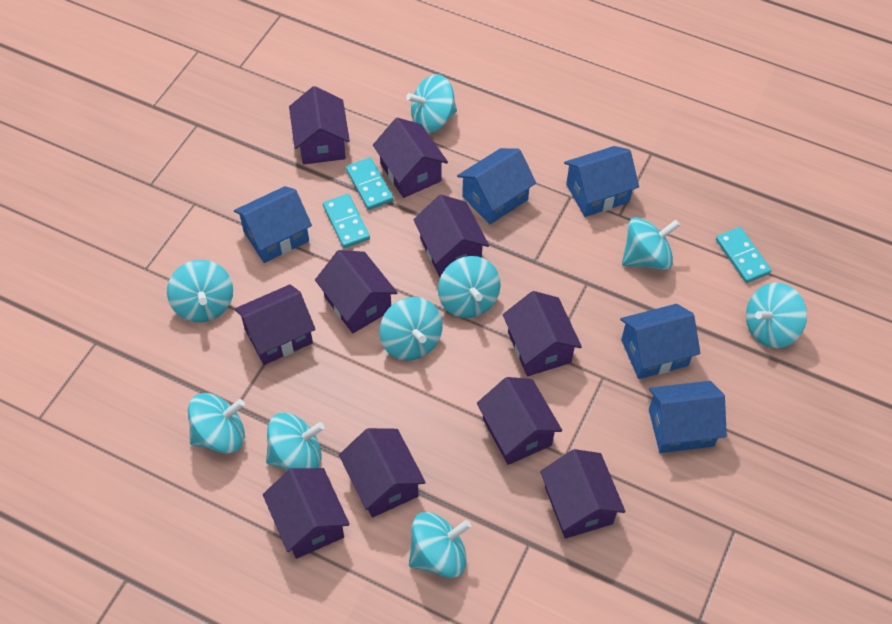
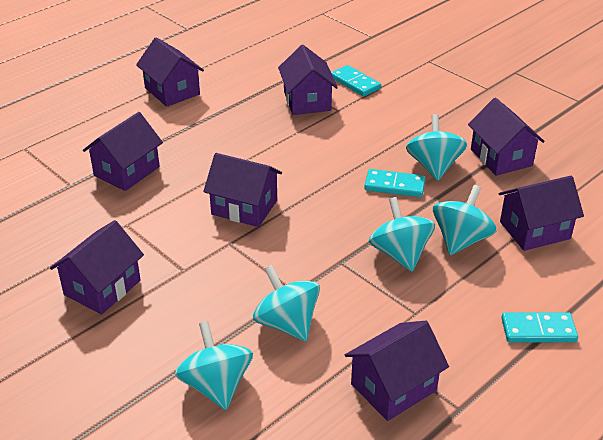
blue house: [234,186,312,263] [457,148,536,224] [564,146,639,217] [620,304,701,379] [649,381,727,453] = 5 -> none = 0
purple house: [235,284,316,365] [263,468,350,559] [289,86,350,165] [315,250,398,333] [339,428,426,518] [373,118,448,198] [413,195,489,277] [477,377,562,465] [503,291,582,376] [540,449,626,539] = 10 -> [50,220,144,315] [83,112,163,191] [136,37,204,107] [203,153,282,227] [278,45,338,115] [345,321,449,421] [468,98,545,176] [499,176,584,251] = 8
turquoise spinning top: [167,260,233,322] [188,393,245,453] [266,413,324,471] [379,297,443,361] [406,75,457,133] [409,512,471,578] [438,256,501,318] [622,217,680,270] [746,283,807,348] = 9 -> [175,321,253,410] [253,265,320,341] [369,197,435,272] [406,114,467,181] [433,185,496,255] = 5

